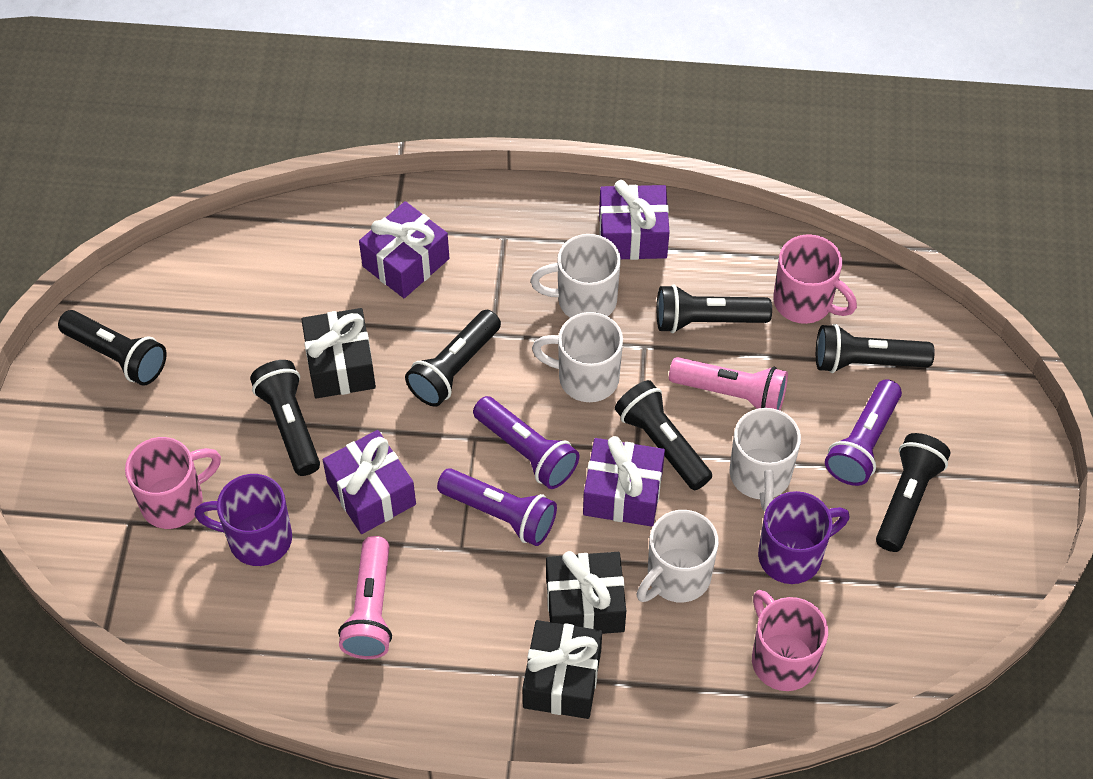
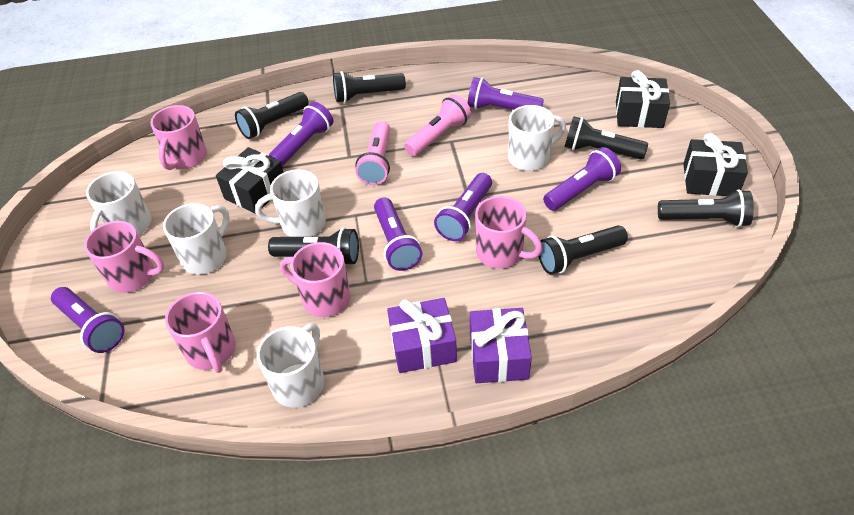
black flashlight: [58,310,167,386] [250,360,320,476] [405,310,501,407] [615,380,712,490] [657,284,772,333] [816,324,935,373] [876,433,950,552] = 7 -> [235,92,309,139] [268,227,359,265] [333,71,406,103] [538,225,628,275] [565,116,648,159] [658,189,754,227] = 6
pink mug: [125,437,221,529] [752,590,828,691] [773,234,857,324] = 3 -> [84,221,165,293] [150,105,207,170] [165,292,236,373] [280,242,350,317] [475,196,543,269] = 5
purple flashlight: [437,468,557,546] [473,396,579,489] [825,379,902,486] = 3 -> [51,287,124,353] [269,102,334,166] [374,197,422,271] [434,173,492,241] [468,77,544,110] [543,147,621,211] = 6
purple gift: [323,430,416,534] [359,201,449,298] [583,436,665,527] [599,180,670,260] = 4 -> [387,298,457,373] [470,308,532,383] = 2
purple mug: [195,474,292,566] [758,491,850,584] = 2 -> none = 0
white mug: [531,234,621,318] [532,312,623,402] [636,510,719,602] [730,408,801,511] = 4 -> [86,171,151,235] [163,203,230,275] [255,169,326,237] [257,323,324,408] [508,105,566,171] = 5

